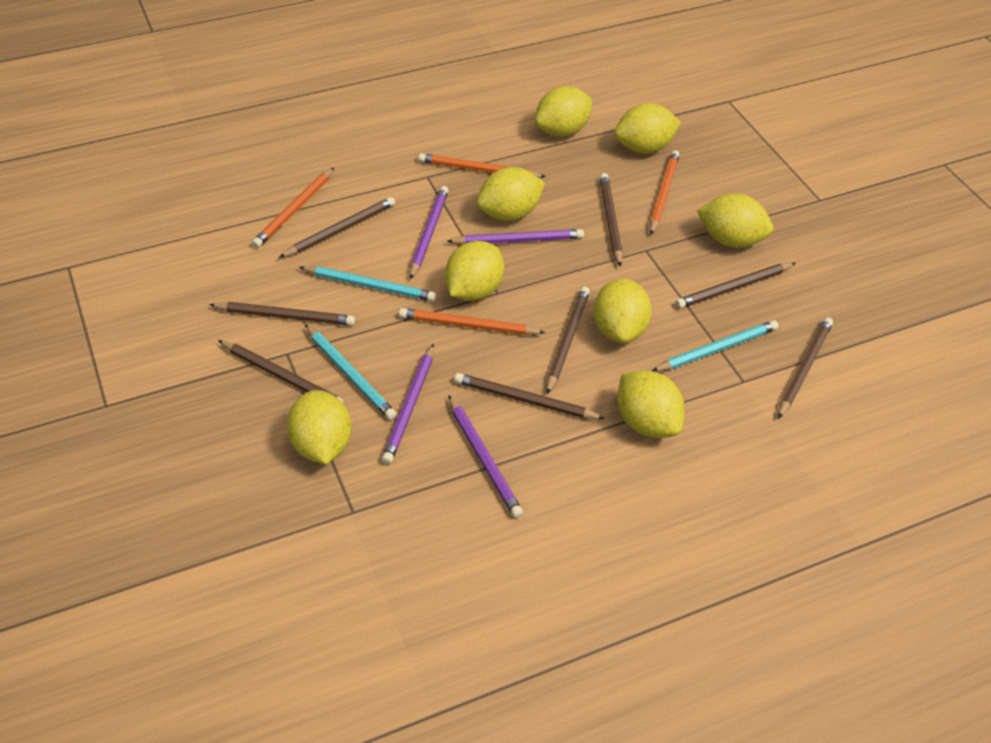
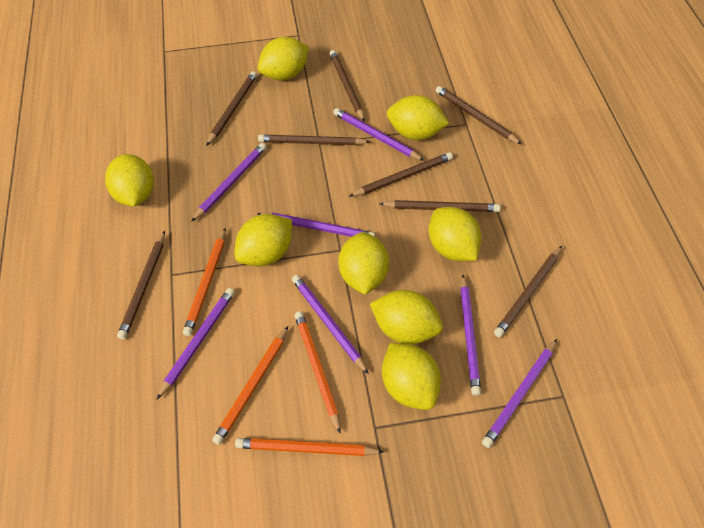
purple pencil: [382,344,434,464] [410,186,449,280] [447,229,584,245] [448,395,523,518] = 4 -> [157,288,235,399] [191,143,266,222] [257,213,375,237] [292,275,369,374] [333,108,425,161] [460,275,481,396] [482,339,557,448] = 7
turquoise pencil: [299,266,436,301] [305,325,397,420] [652,320,779,371] = 3 -> none = 0

